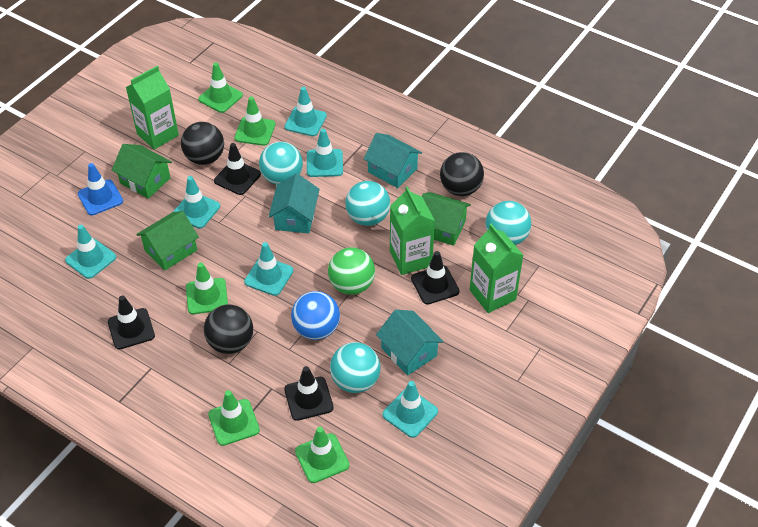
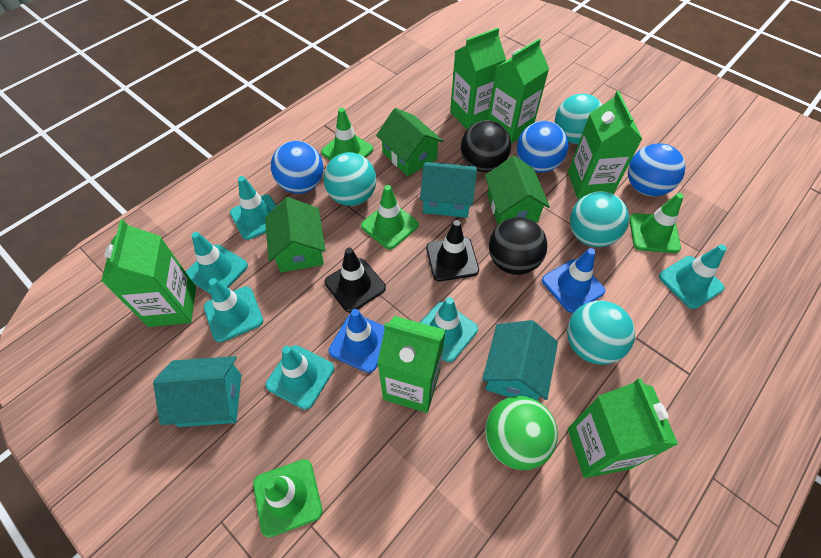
black ball: [181,122,224,165] [204,305,253,354] [440,152,484,196] = 3 -> [461,120,511,172] [489,217,547,275] = 2
black traffic cone: [108,295,155,350] [214,143,261,195] [284,366,334,421] [411,251,460,304] = 4 -> [324,247,386,313] [426,220,479,281] = 2
blue ball: [291,291,340,340] = 1 -> [271,141,324,193] [517,121,568,173] [628,143,685,196] = 3
blue traffic cone: [78,163,123,215] = 1 -> [329,309,385,373] [542,248,605,313] = 2
green carton: [126,66,179,150] [390,186,435,275] [469,224,524,313] = 3 -> [101,220,196,327] [377,316,446,413] [450,28,506,129] [488,38,549,144] [568,91,642,199] [568,378,678,478] = 6
green traffic cone: [186,263,228,314] [198,63,243,113] [208,390,260,446] [234,97,275,146] [295,427,350,483] = 5 -> [253,459,322,538] [321,108,373,161] [361,185,419,249] [629,193,684,253] = 4

